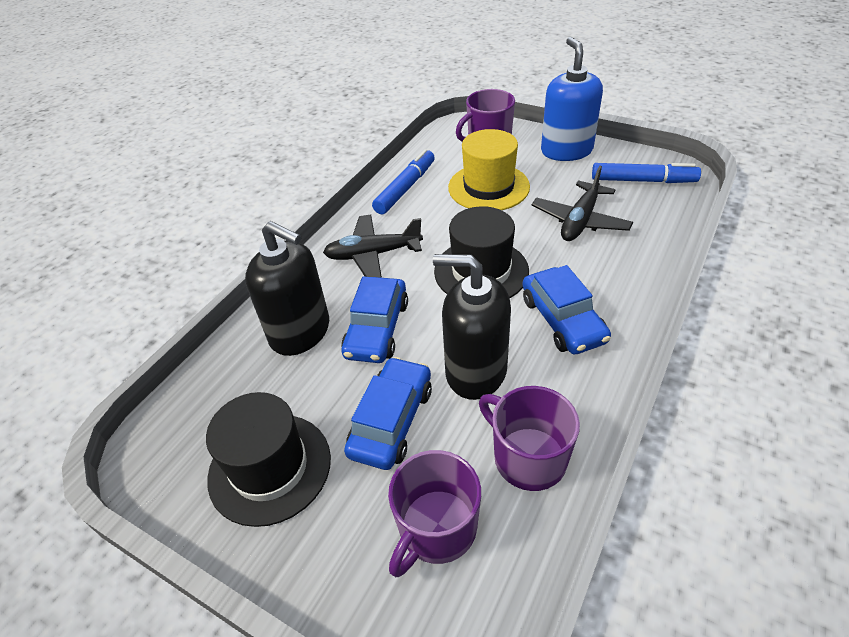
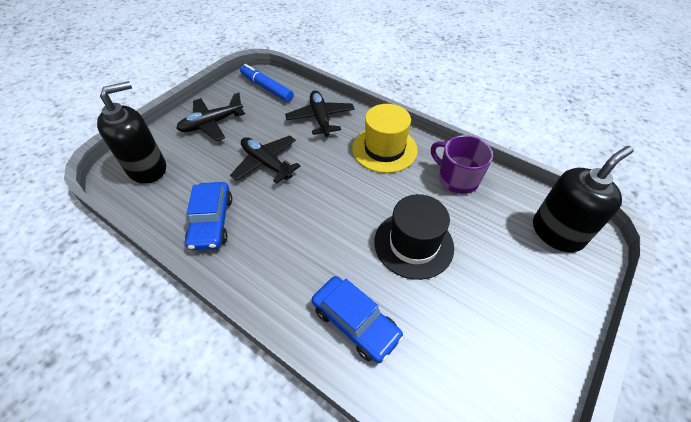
black hat: [206,392,331,527] [434,206,529,298] = 2 -> [374,194,454,280] = 1
black plane: [323,214,423,278] [532,166,633,241] = 2 -> [176,92,245,141] [230,135,301,184] [285,90,355,137] = 3
blue car: [341,276,408,363] [344,357,432,470] [522,265,611,355] = 3 -> [185,182,232,250] [312,276,404,363] = 2
blue marker: [372,149,435,215] [592,163,701,183] = 2 -> [240,64,294,102] = 1
blue soap dispenser: [541,37,603,161] = 1 -> none = 0
purple mug: [388,450,481,577] [456,89,515,142] [479,386,580,491] = 3 -> [431,135,493,194] = 1

